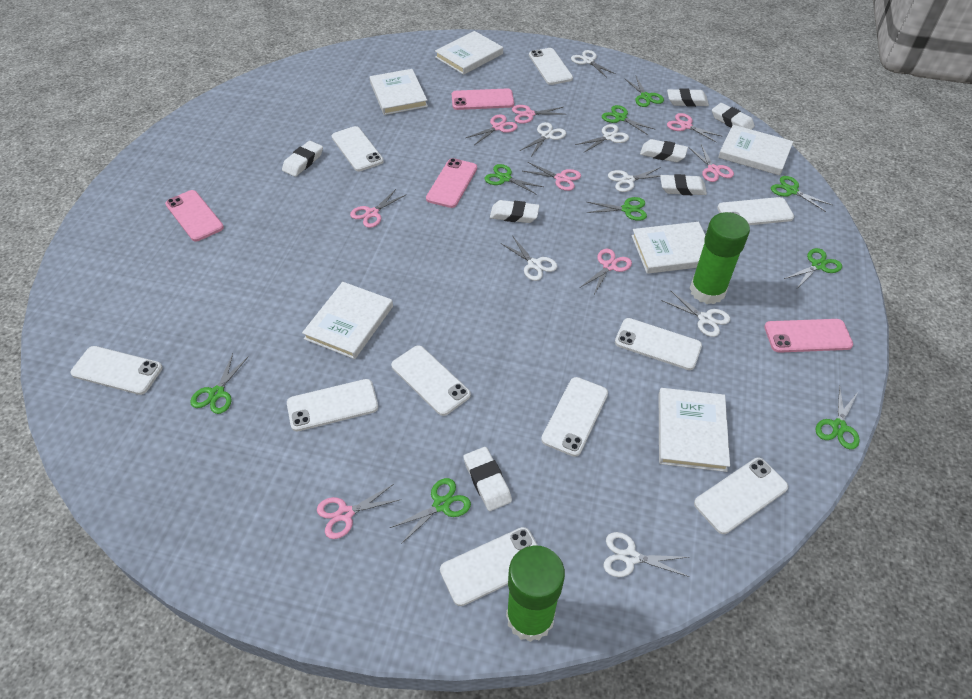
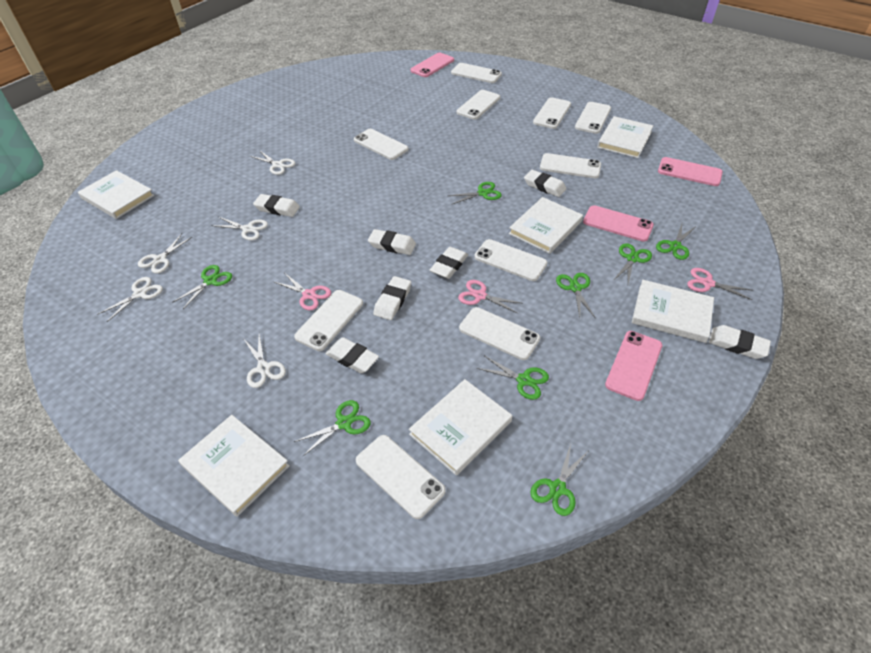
green glue stick: [506,546,565,642] [690,212,750,304] = 2 -> none = 0
green scissors: [190,353,249,414] [390,478,471,544] [484,164,543,195] [587,197,647,221] [602,105,654,135] [624,76,664,107] [771,176,832,212] [784,248,842,288] [816,385,860,449] = 9 -> [172,265,232,309] [294,400,371,456] [448,182,502,204] [477,356,549,400] [530,444,588,516] [556,273,595,317] [614,243,652,284] [656,224,695,260] = 8
pink scissors: [317,484,401,539] [350,189,406,228] [466,115,518,145] [512,105,563,124] [523,162,581,191] [581,249,632,294] [667,113,723,143] [689,144,734,182] = 8 -> [275,273,331,310] [458,280,521,313] [687,268,752,300] = 3
white scissors: [501,237,557,281] [520,122,566,155] [571,50,616,78] [575,124,629,153] [604,532,689,577] [608,167,661,192] [661,290,730,337] = 7 -> [97,277,163,322] [138,234,192,274] [212,217,268,240] [244,334,286,388] [250,150,296,175] = 5

